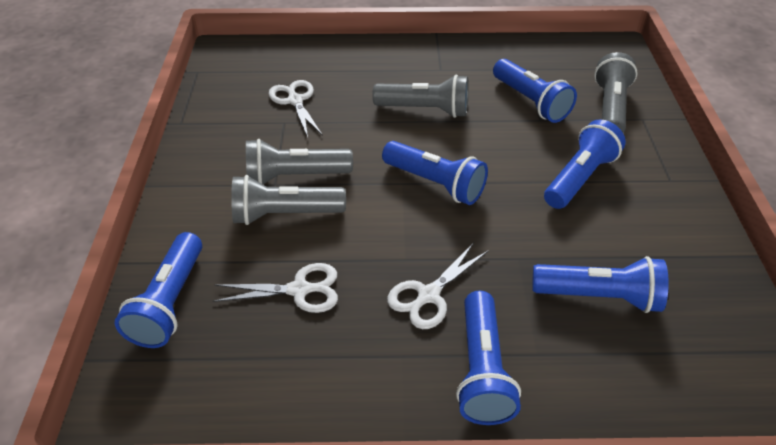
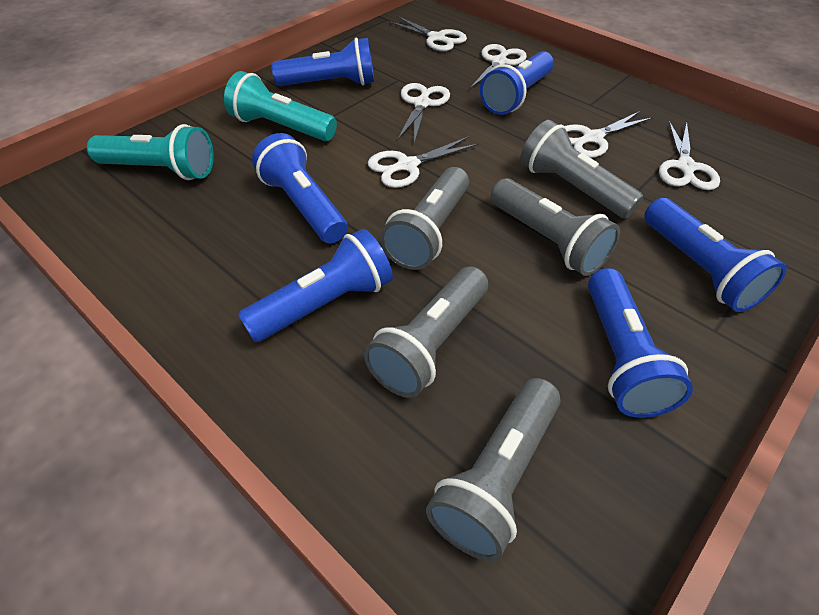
grey flashlight: [231,175,346,225] [246,139,353,184] [372,74,469,118] [594,52,638,132] = 4 -> [364,266,488,398] [380,167,469,270] [426,378,561,561] [491,178,620,276] [520,120,644,218] = 5
turquoise flashlight: none = 0 -> [87,124,214,180] [224,71,337,141] = 2
white scissors: [213,263,338,313] [269,80,323,137] [387,243,489,329] = 3 -> [368,136,479,188] [388,16,467,51] [397,83,450,143] [470,44,527,89] [565,111,653,158] [659,121,720,190] = 6

